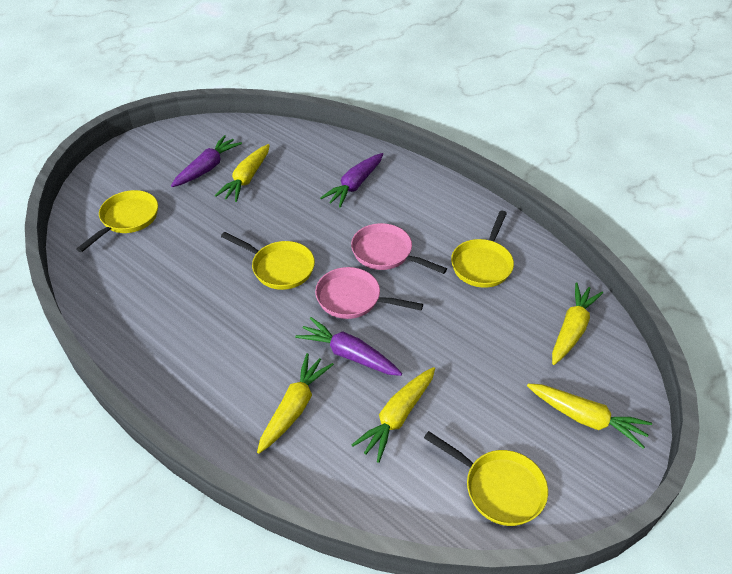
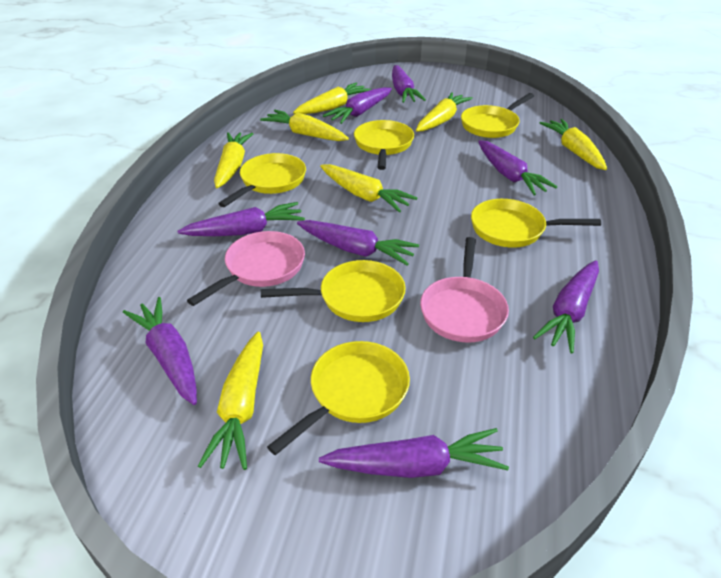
purple carrot: [171,135,242,187] [295,317,402,376] [320,153,383,208] = 3 -> [123,297,197,405] [178,202,305,236] [297,220,419,265] [319,428,509,478] [323,87,392,124] [392,65,426,103] [478,140,558,195] [533,260,599,354] = 8
yellow carrot: [215,144,270,202] [257,353,334,454] [352,367,435,463] [527,384,652,449] [552,283,603,365] = 5 -> [198,332,263,470] [214,132,253,188] [260,110,349,141] [293,82,372,114] [320,164,417,212] [416,92,473,132] [540,119,607,170] = 7
yellow pan: [76,190,158,252] [221,232,315,290] [424,431,548,526] [451,210,514,288] = 4 -> [218,153,306,207] [261,260,406,322] [267,341,410,455] [354,120,414,170] [461,93,534,138] [471,199,601,248] = 6

